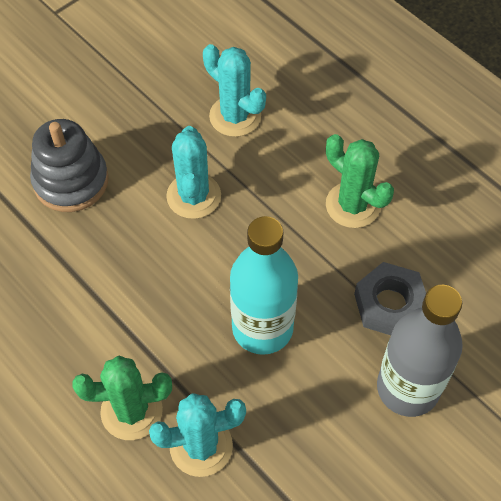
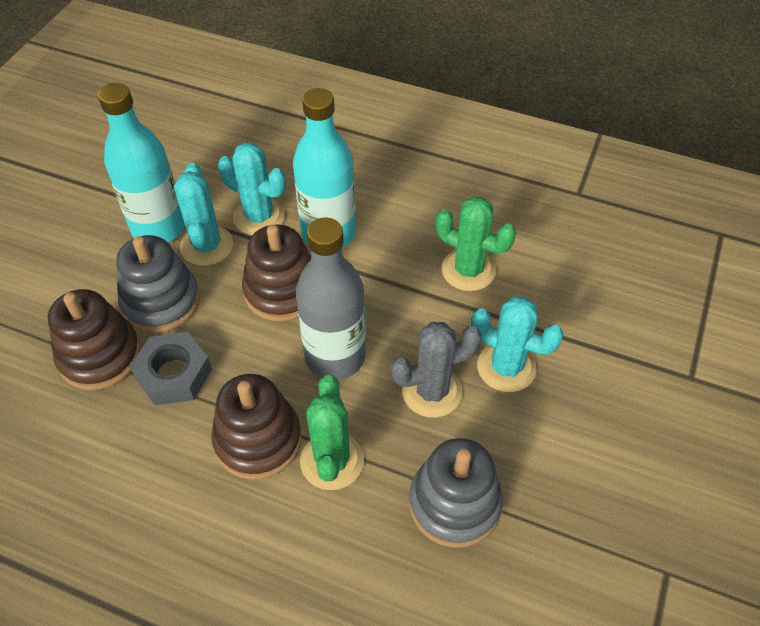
brown stacking toy: none = 0 -> [48,289,141,390] [211,374,302,480] [242,224,311,321] = 3
grey cactus: none = 0 -> [391,322,482,418] = 1
grey stacking toy: [30,119,109,212] = 1 -> [116,235,200,333] [409,438,503,548] = 2
turquoise bottle: [230,216,298,355] = 1 -> [98,83,185,243] [293,88,356,248] = 2

